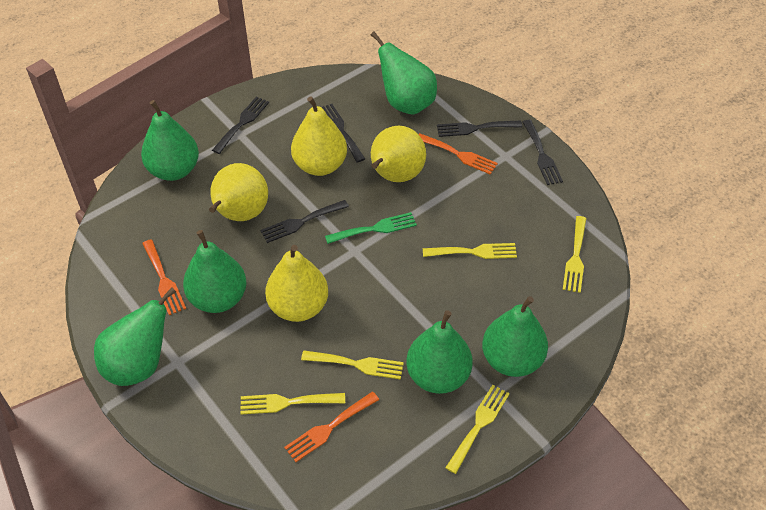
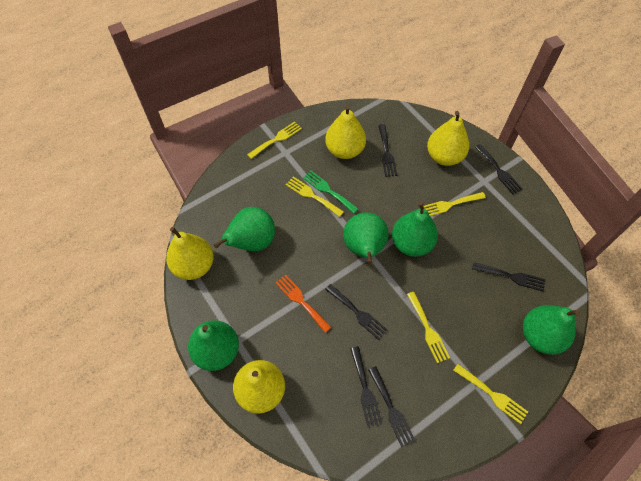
black fork: [212,97,269,154] [260,200,349,243] [322,104,365,162] [437,121,522,137] [523,120,563,185] = 5 -> [325,284,388,340] [350,346,382,427] [368,366,415,447] [378,124,397,177] [472,262,545,292] [475,144,523,194] = 6
green pear: [94,287,176,386] [141,100,199,181] [183,230,247,313] [371,32,437,115] [406,310,473,394] [482,296,548,377] = 6 -> [188,320,239,371] [214,207,275,251] [343,213,389,264] [392,202,438,257] [523,305,580,355] = 5
orange fork: [142,239,186,315] [284,391,379,462] [419,133,498,175] = 3 -> [275,274,332,333] = 1

